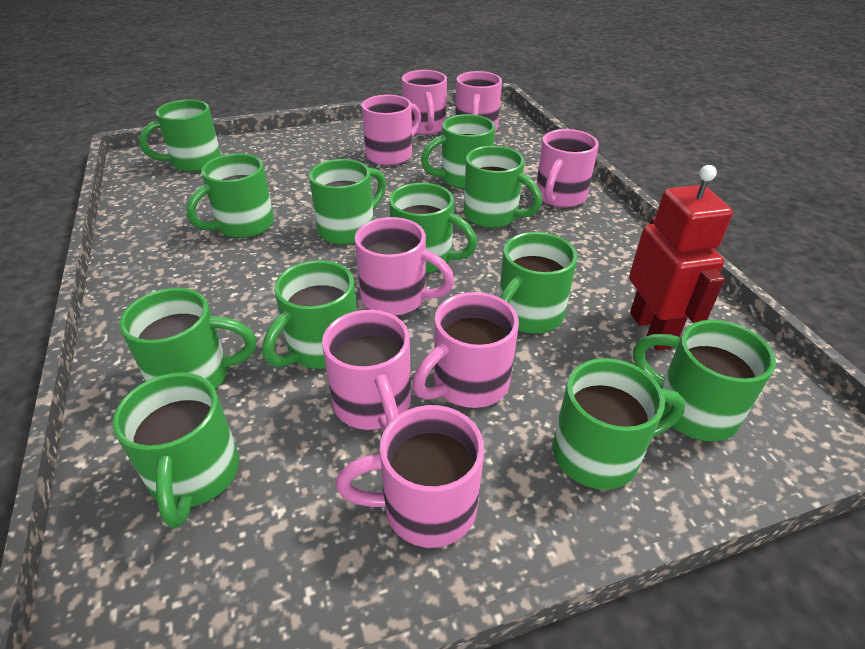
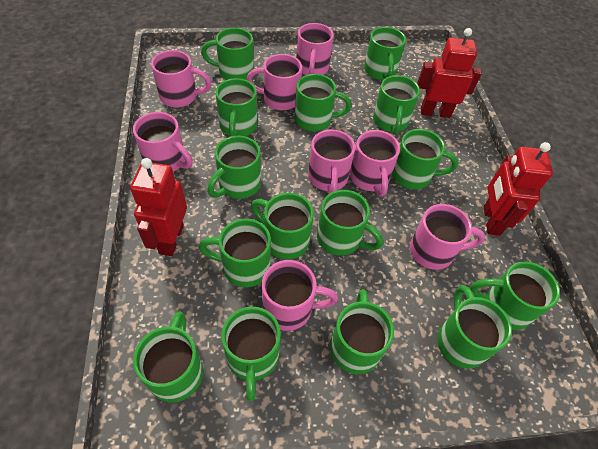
green mug: [112,372,239,528] [119,288,256,389] [139,99,221,172] [186,153,274,238] [262,260,357,369] [309,159,386,245] [389,183,477,273] [421,114,495,189] [464,146,542,228] [499,232,577,334] [553,358,686,490] [633,320,776,442] = 12 -> [133,312,203,403] [199,219,271,288] [201,28,254,80] [207,136,261,199] [215,78,257,137] [221,307,281,401] [251,193,314,259] [295,74,352,131] [317,190,383,256] [330,289,394,374] [364,27,406,80] [373,75,420,135] [392,129,458,190] [437,285,512,369] [470,261,560,330] = 15
red robot: [629,165,733,350] = 1 -> [130,158,187,256] [417,28,482,118] [484,142,553,236] = 3

